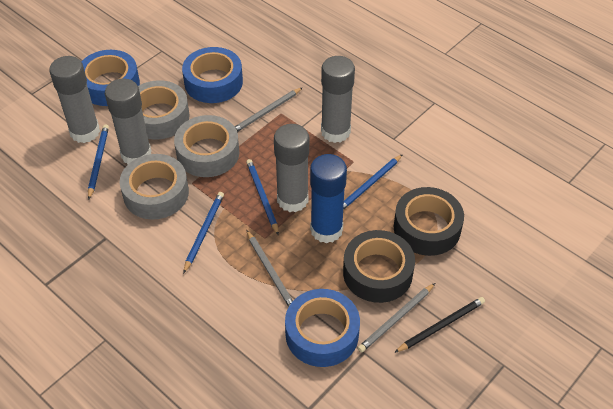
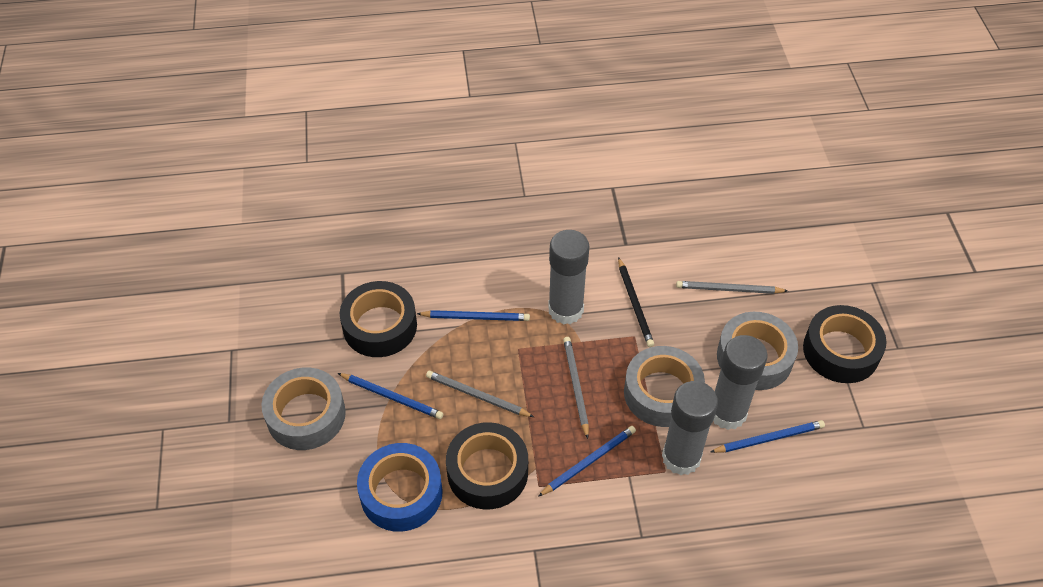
black tape: [343,230,415,303] [394,187,464,256] = 2 -> [340,281,417,357] [446,422,528,510] [803,305,887,383] = 3
blue glue stick: [310,154,347,243] = 1 -> none = 0
blue tape: [81,50,140,106] [182,47,243,103] [285,289,360,367] = 3 -> [357,443,443,532] = 1
grey glue stick: [49,56,100,143] [105,79,152,164] [274,124,309,212] [321,56,355,143] = 4 -> [548,230,589,325] [662,381,718,475] [713,335,768,430] = 3

